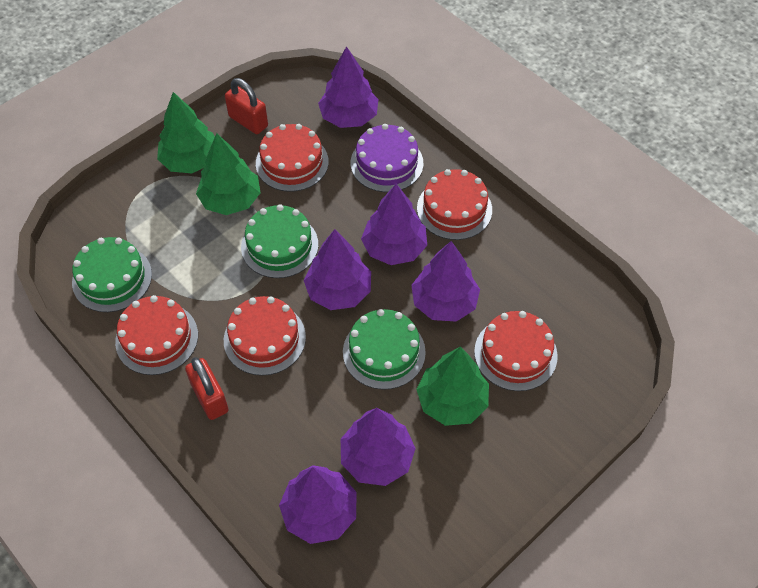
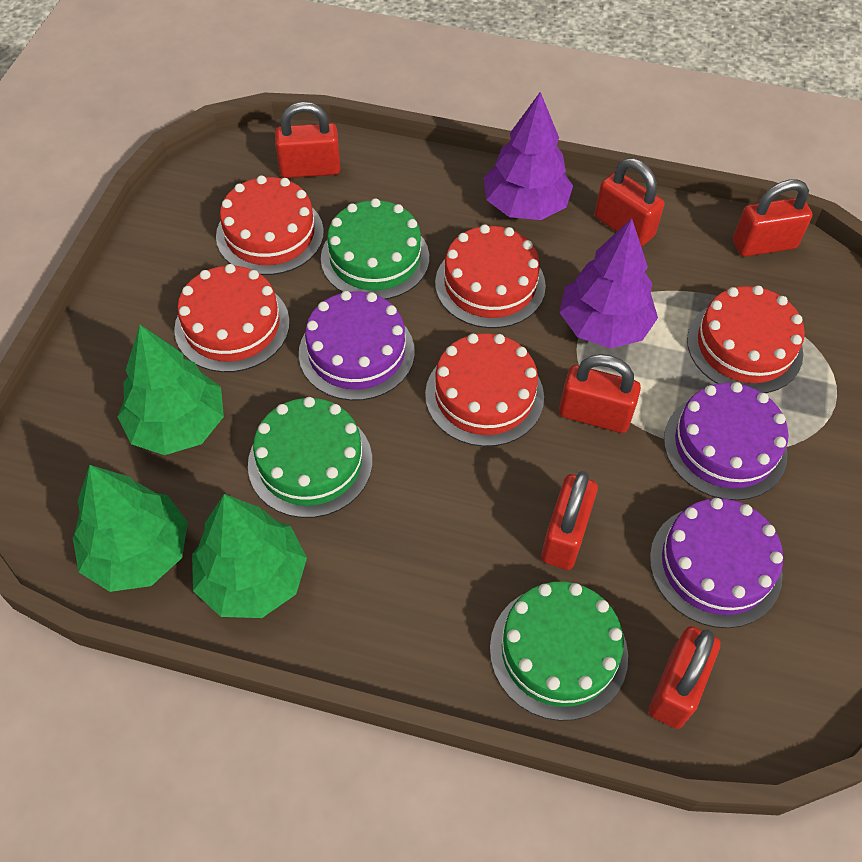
purple cake: [351,124,423,192] = 1 -> [299,291,415,401] [650,498,783,628] [664,382,789,500] = 3
purple tree: [279,465,356,544] [304,229,371,310] [318,46,378,128] [341,408,416,486] [361,184,427,265] [411,241,480,322] = 6 -> [484,92,573,220] [559,218,658,348] = 2
red padlock: [185,357,228,420] [225,78,268,134] = 2 -> [275,102,341,178] [541,471,598,570] [559,354,641,433] [595,158,664,246] [649,626,720,729] [733,180,812,257] = 6

